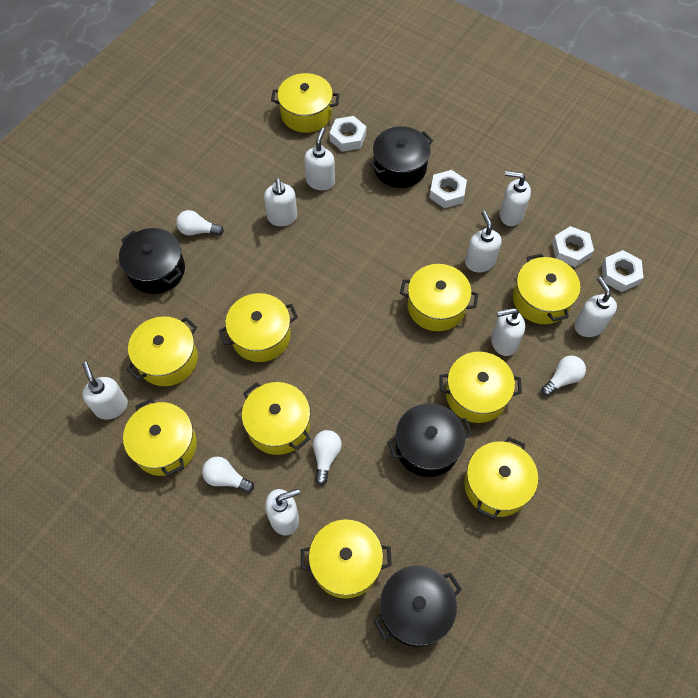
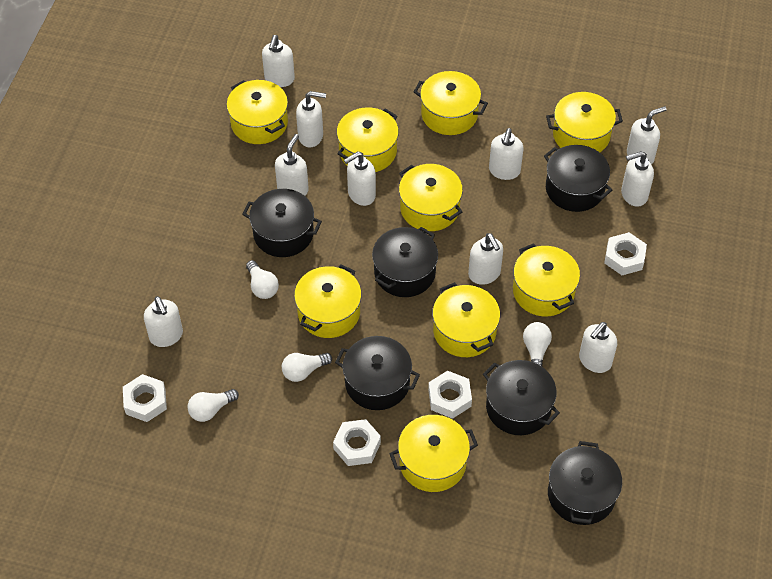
black pot: [119,228,185,294] [369,126,433,188] [374,566,462,647] [388,403,473,477] = 4 -> [242,189,322,257] [335,336,420,410] [372,227,438,297] [483,360,560,435] [544,145,612,212] [548,441,622,525] = 6
white soap dispenser: [82,362,128,420] [264,178,297,226] [265,489,300,536] [304,128,335,190] [465,211,502,272] [491,308,525,356] [500,171,531,226] [574,277,617,337] = 8 -> [144,296,183,347] [262,35,295,87] [275,134,309,196] [296,91,326,147] [344,151,376,206] [468,233,503,285] [489,128,524,180] [579,322,617,373] [621,151,654,207] [627,106,667,165] = 10
yellow pot: [123,399,197,476] [126,316,198,386] [219,293,298,362] [242,382,311,455] [271,73,339,133] [301,519,392,599] [400,264,478,331] [439,352,522,423] [464,437,538,519] [513,254,580,324] = 10 -> [227,80,288,144] [294,264,362,338] [337,108,399,172] [389,415,478,492] [399,164,463,231] [414,71,488,135] [432,282,500,357] [513,243,580,317] [546,92,623,152] = 9

